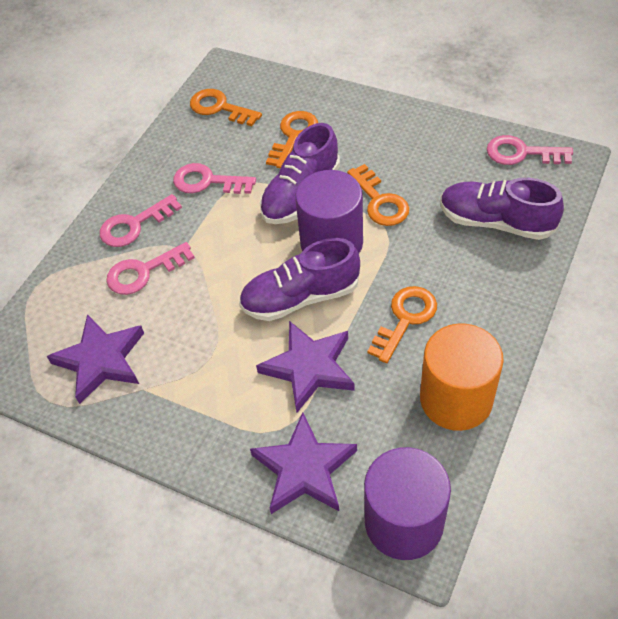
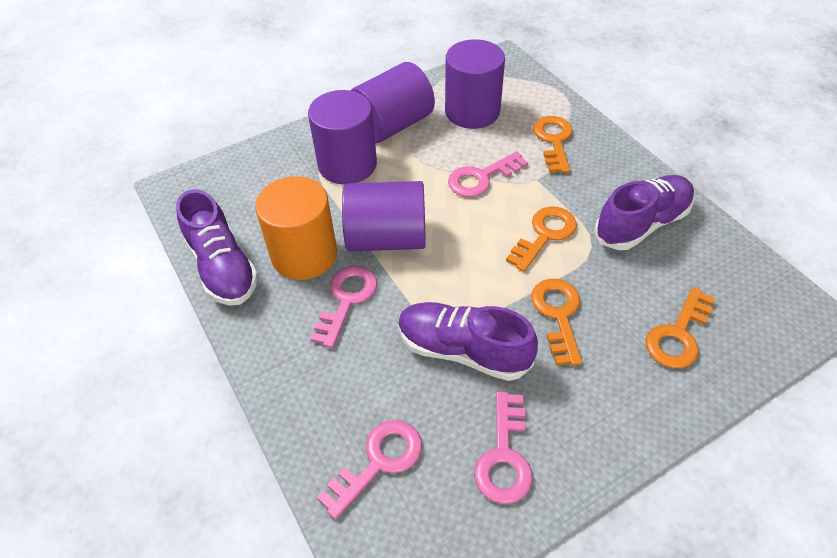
purple cylinder: [295,170,363,253] [364,447,451,560] = 2 -> [308,90,377,184] [342,181,426,251] [350,62,435,143] [445,39,505,129] = 4
purple star: [47,314,144,404] [250,412,357,514] [256,321,355,413] = 3 -> none = 0

